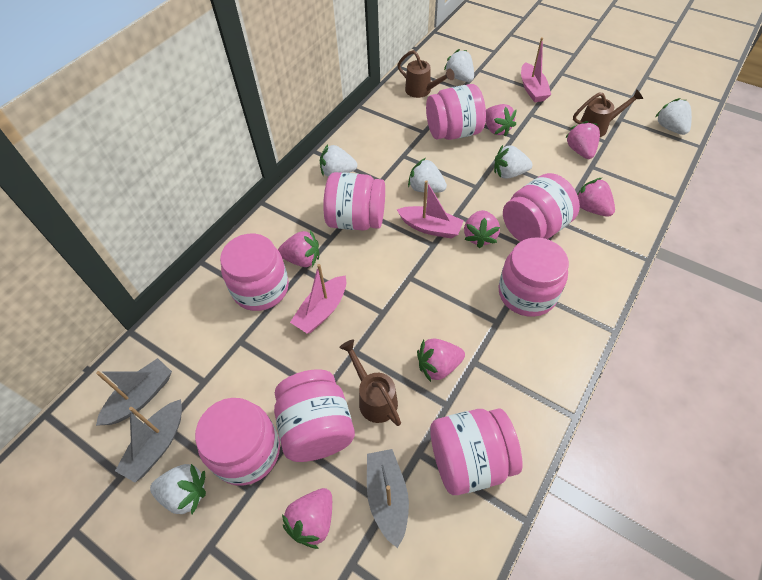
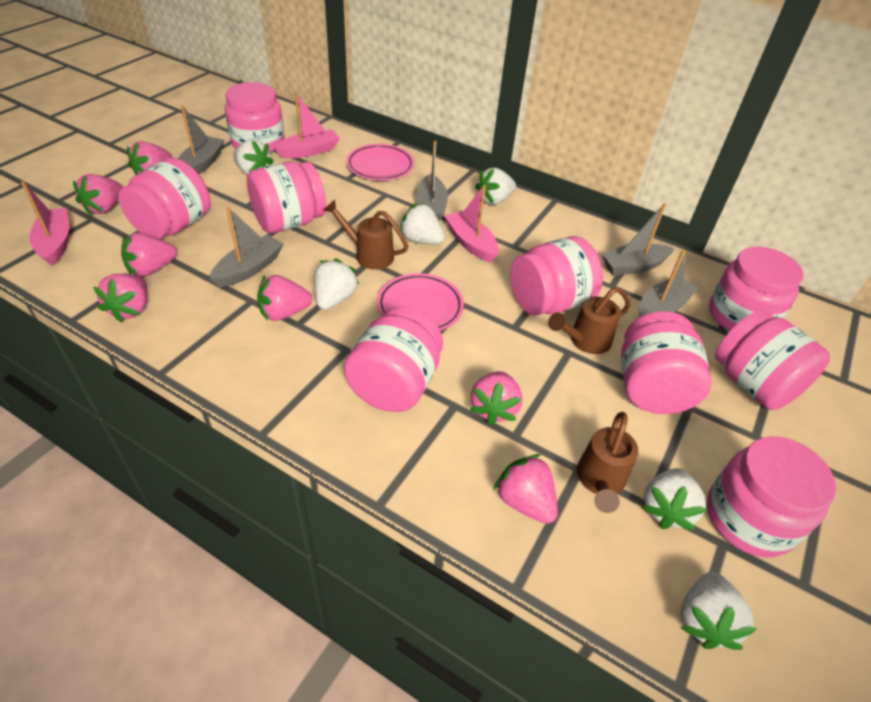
grey boat: [96,358,172,426] [115,399,182,482] [367,449,409,548] = 3 -> [178,106,224,174] [210,207,283,287] [417,141,448,221] [601,203,674,276] [639,250,698,317] = 5
pink jar: [195,398,280,486] [220,234,289,311] [274,369,355,462] [323,172,385,231] [426,84,486,140] [430,408,522,495] [498,237,569,317] [503,173,580,242] = 8 -> [118,158,210,239] [225,82,285,152] [247,162,326,234] [344,307,443,412] [511,236,603,315] [621,311,711,414] [707,436,836,557] [709,247,803,331] [715,310,830,410] = 9
pink plate: none = 0 -> [346,144,414,181] [377,273,464,331] = 2

